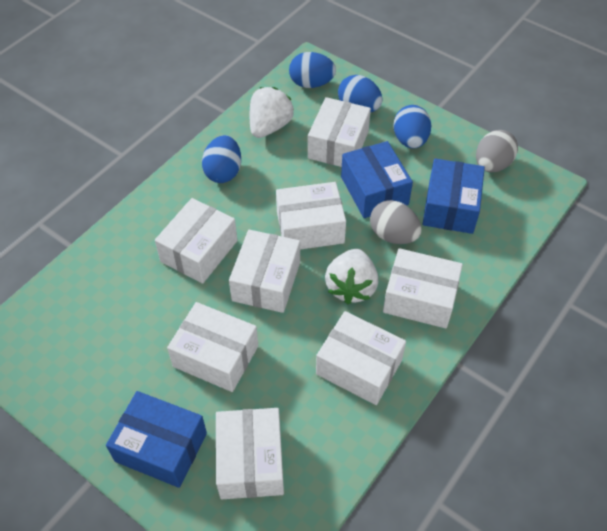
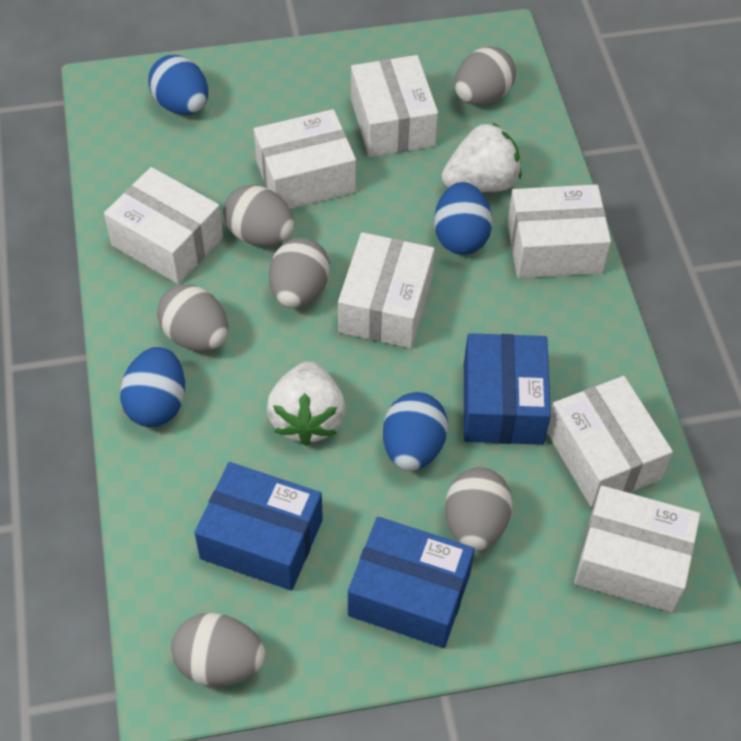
grey egg: [370,200,421,244] [476,130,518,172] = 2 -> [157,284,228,351] [171,613,265,686] [223,185,295,246] [269,238,330,308] [445,467,512,551] [454,46,516,105] = 6
white box: [155,198,238,284] [167,302,258,392] [216,408,284,499] [229,230,300,313] [276,182,346,250] [308,97,371,167] [316,311,406,405] [383,248,463,328] = 8 -> [104,167,223,284] [254,109,356,209] [338,232,435,348] [351,55,438,157] [507,184,611,278] [547,376,673,507] [574,486,700,613] = 7

